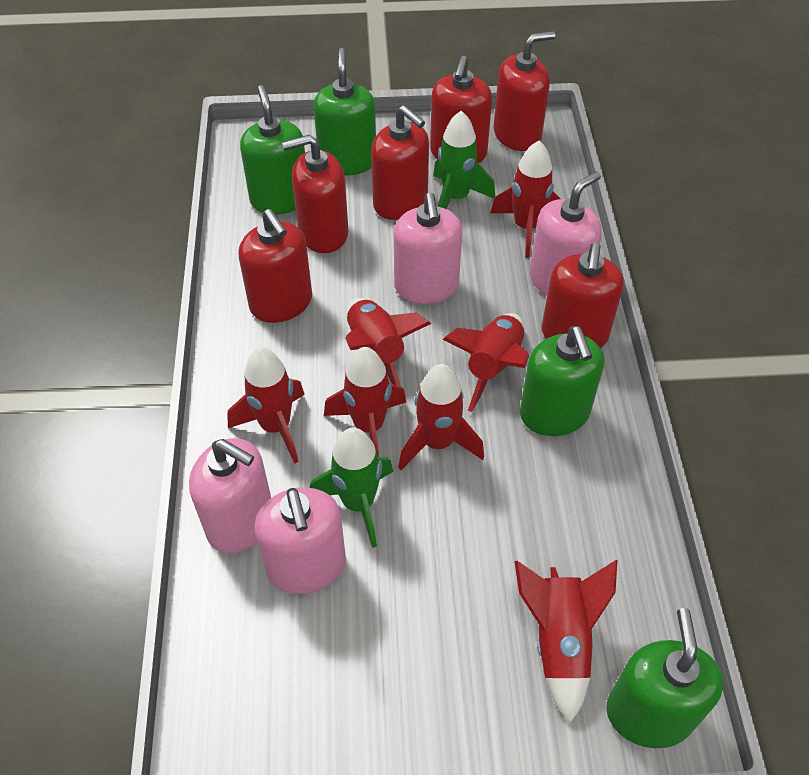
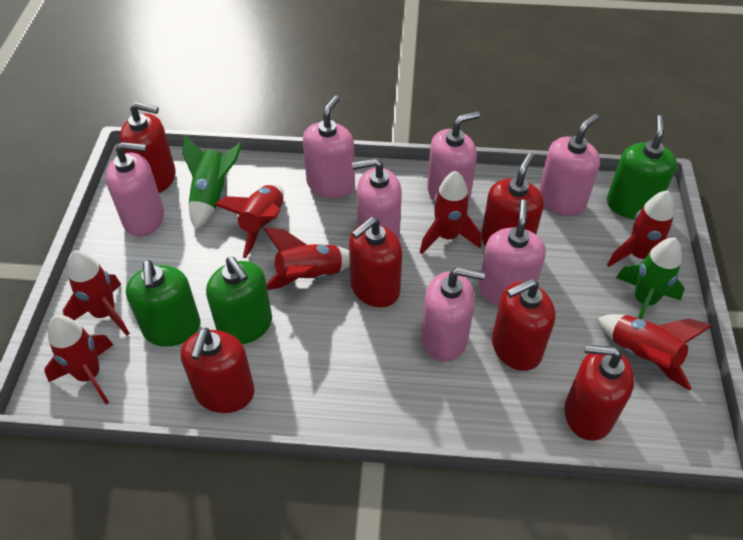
green soap dispenser: [240,85,305,214] [313,48,376,175] [520,326,604,436] [606,608,723,748] = 4 -> [126,260,201,347] [206,257,272,345] [607,115,677,219] = 3
pink soap dispenser: [189,438,271,553] [255,487,346,594] [394,193,462,304] [530,171,602,296] = 4 -> [106,142,164,237] [303,95,355,198] [352,158,402,239] [421,267,485,362] [427,111,480,203] [479,200,546,306] [539,114,600,216] = 7

